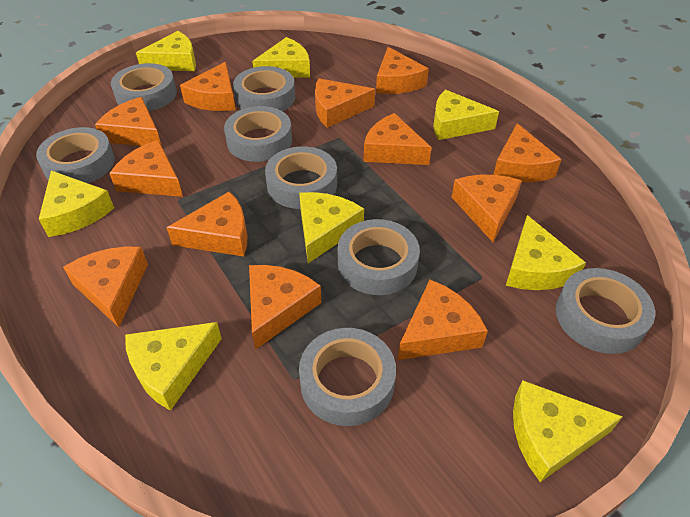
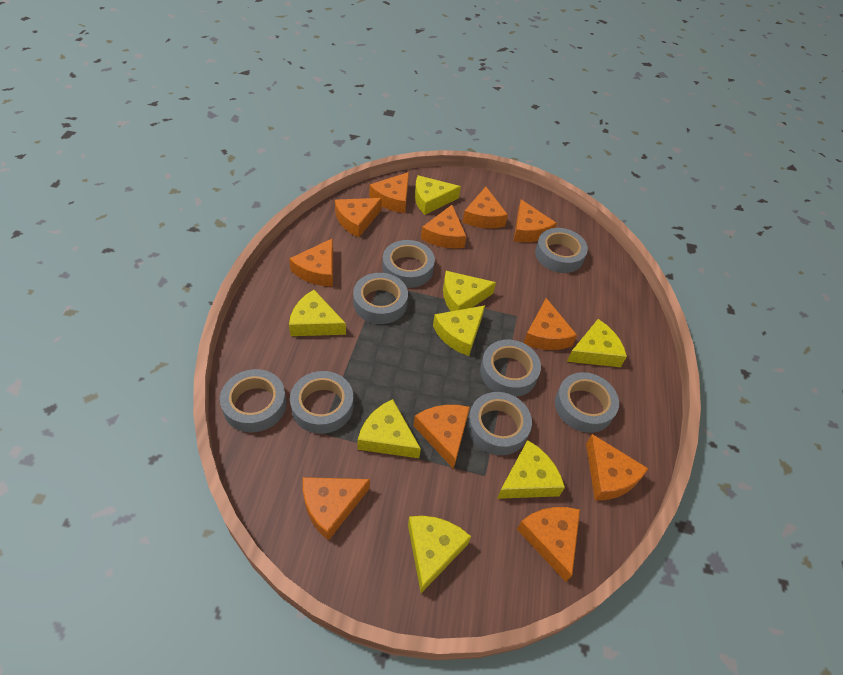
orange cheese: [63,246,148,327] [95,97,162,146] [109,140,183,197] [166,192,247,257] [180,62,235,111] [249,265,321,350] [315,78,375,128] [364,113,432,165] [376,47,429,94] [398,280,488,360] [452,175,522,242] [493,123,562,182] = 12 -> [289,238,333,287] [303,477,370,541] [335,198,382,237] [369,172,409,213] [413,405,470,469] [421,205,466,249] [463,187,508,228] [514,200,557,242] [517,507,580,582] [524,298,577,350] [586,434,649,501] = 11

